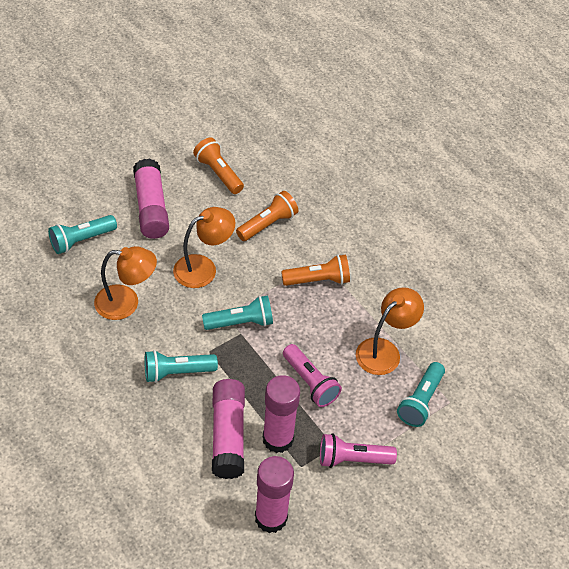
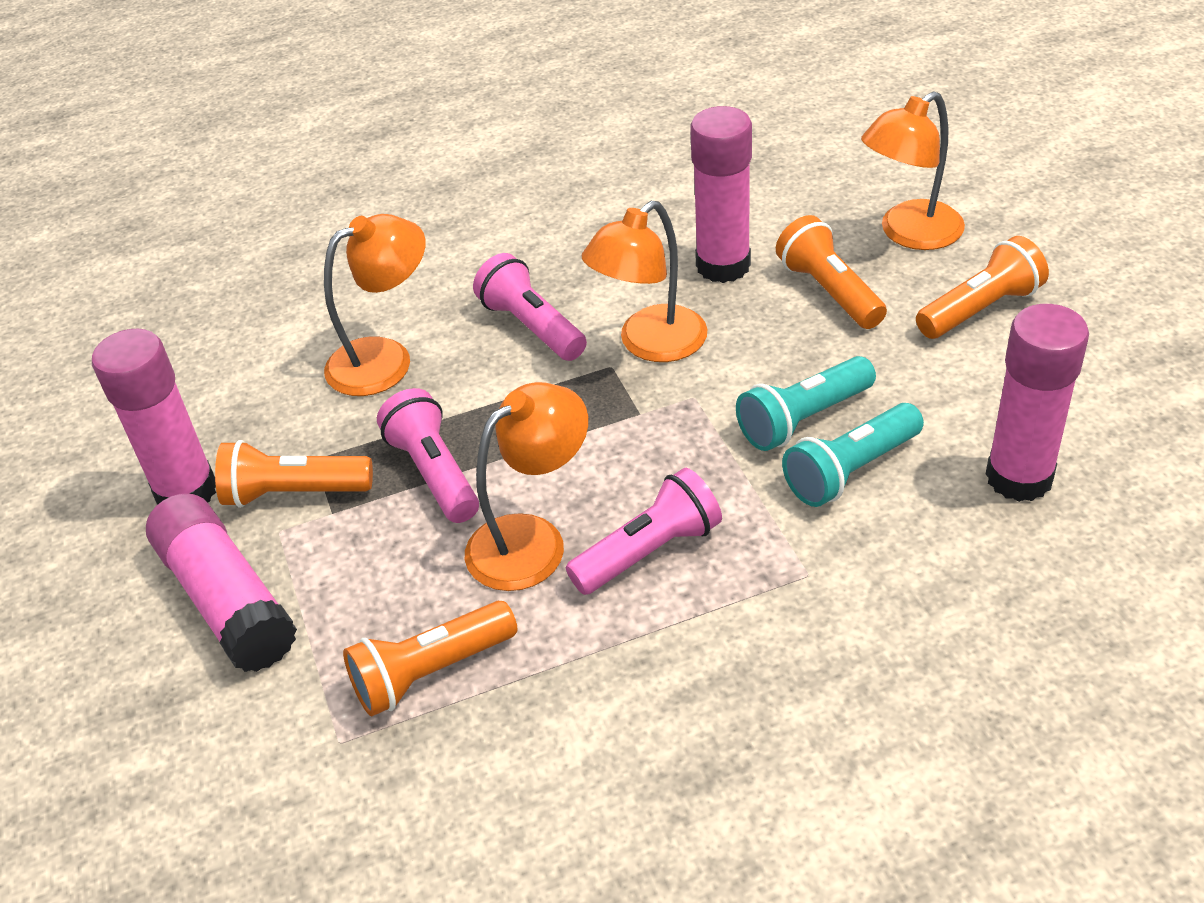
orange flashlight: [193,137,244,194] [236,191,298,241] [281,254,350,286] = 3 -> [215,440,373,508] [343,601,517,716] [776,215,887,329] [916,236,1049,339] = 4
orange lamp: [94,246,157,320] [173,207,235,288] [356,287,424,375] = 3 -> [324,214,426,396] [465,382,588,591] [582,201,707,362] [861,91,965,250] = 4
pink flashlight: [283,344,342,407] [320,433,397,468] = 2 -> [377,388,479,523] [473,253,587,361] [566,468,722,595] = 3
turquoise flashlight: [48,215,117,254] [144,350,218,383] [202,295,273,330] [397,362,445,427] = 4 -> [736,356,876,451] [782,403,924,507] = 2

